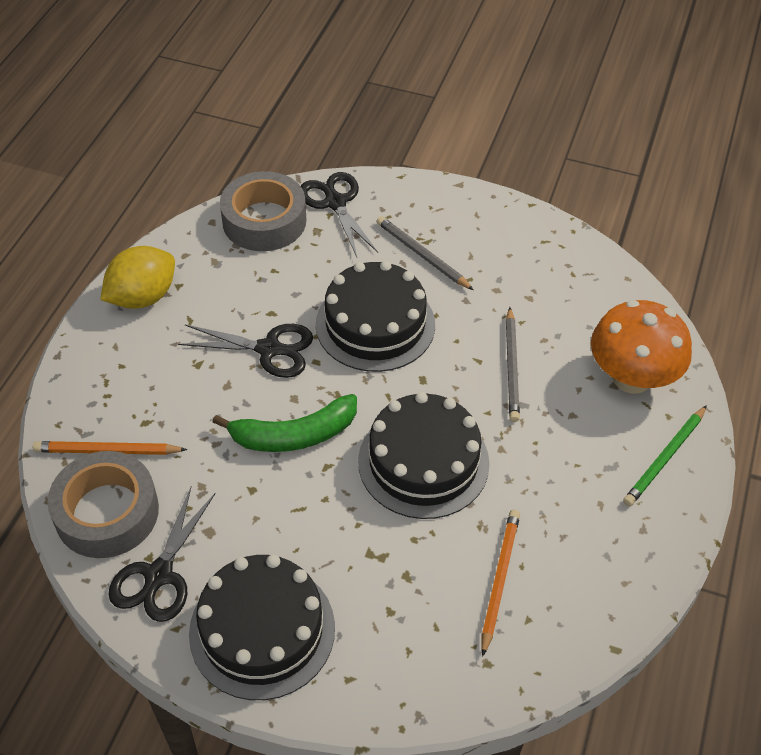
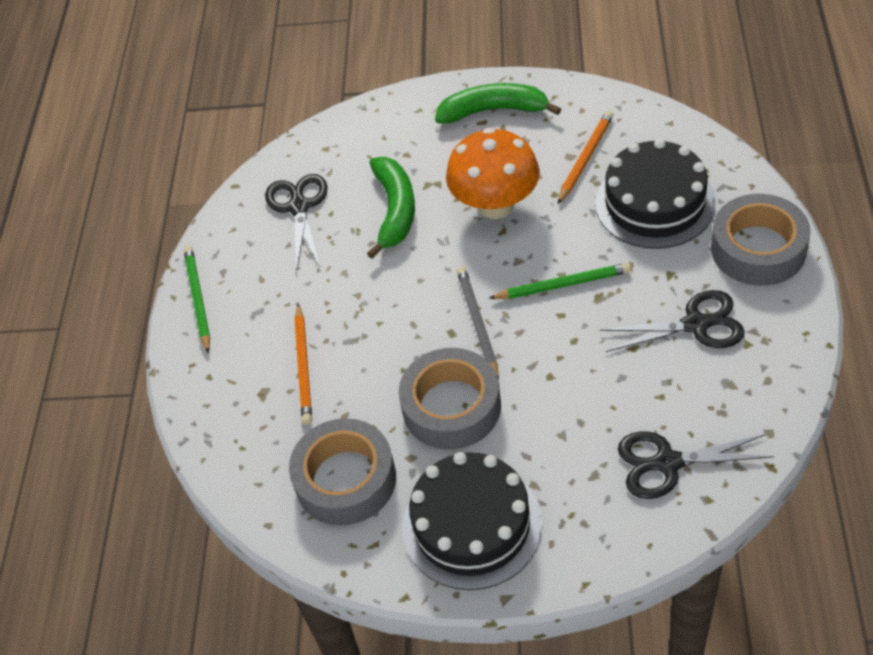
black cake: [189,555,335,700] [316,261,435,372] [358,392,490,519] = 3 -> [402,452,542,590] [595,139,716,249] = 2
green banana: [213,394,357,452] = 1 -> [367,157,415,259] [435,83,561,124] = 2
green pencil: [623,405,707,506] = 1 -> [184,246,210,354] [490,263,631,299] = 2
grey pencil: [376,216,474,290] [506,307,520,422] = 2 -> [457,266,499,378] = 1
grey tape: [47,451,159,558] [220,171,306,251] = 2 -> [289,418,396,525] [399,348,501,450] [711,194,811,286] = 3
yellow lemon: [100,246,175,309] = 1 -> none = 0

